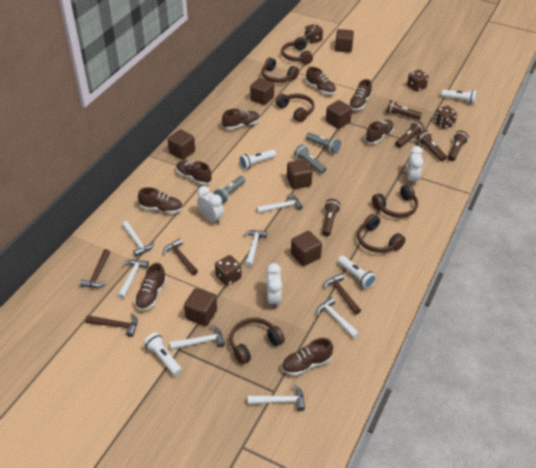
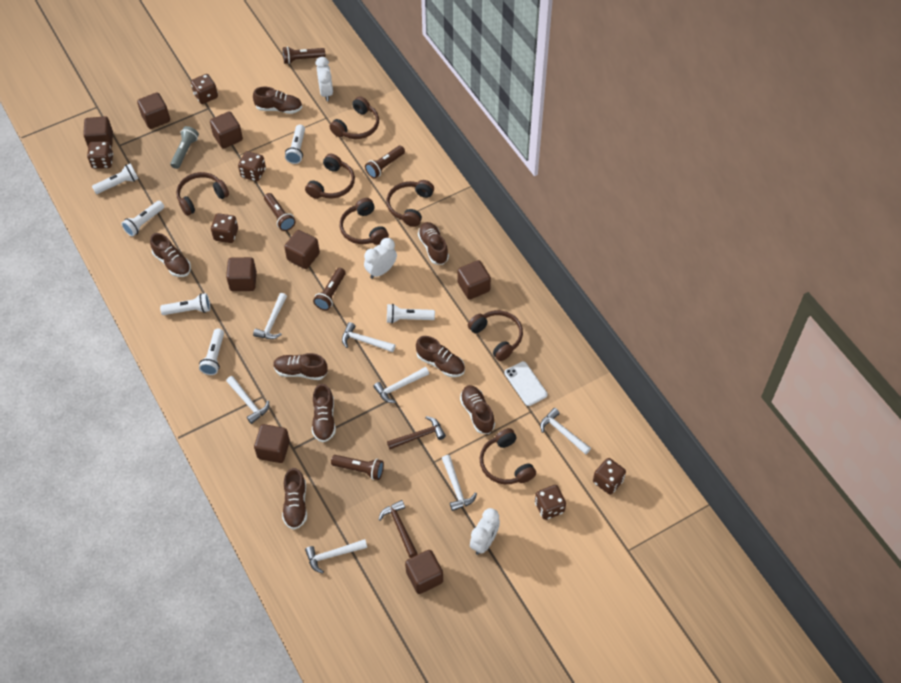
brown cube: [168,129,195,160] [184,288,217,326] [250,78,274,105] [287,159,312,189] [291,231,322,266] [326,100,352,129] [335,29,354,53] = 7 -> [83,116,113,147] [137,92,170,129] [210,111,243,149] [226,257,257,291] [254,424,290,463] [284,230,320,269] [405,550,443,594] [458,260,491,300] = 8
brown dice: [215,255,242,286] [305,24,323,44] [407,70,429,92] [434,106,457,129] = 4 -> [87,141,113,169] [191,74,218,104] [211,213,238,243] [238,151,266,181] [535,485,566,520] [593,458,626,494] = 6
brown hammer: [80,249,110,288] [85,313,138,337] [163,239,198,275] [324,273,361,315] = 4 -> [378,500,418,558] [387,416,446,449] = 2
brown headphones: [230,317,285,364] [261,57,299,83] [275,93,314,122] [281,37,313,64] [357,214,406,253] [372,184,418,218] = 6 -> [176,172,229,216] [305,154,355,199] [329,96,379,139] [340,198,389,245] [386,180,434,227] [468,310,523,361] [480,428,536,484] = 7
grey flashlight: [213,176,245,204] [294,144,327,174] [306,132,341,153] = 3 -> [170,126,199,169] = 1
white flashlight: [143,332,182,376] [239,150,276,170] [338,256,376,289] [441,90,477,104] = 4 -> [92,163,138,194] [121,201,164,237] [160,293,210,315] [199,328,224,375] [285,125,305,164] [387,304,435,323] = 6
white phone: none = 0 -> [504,361,548,406] = 1

